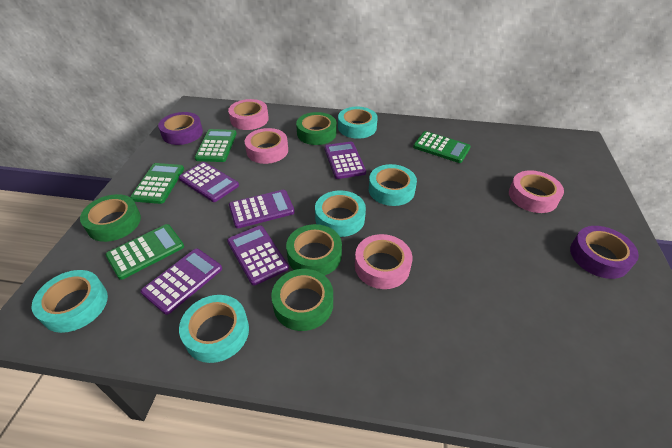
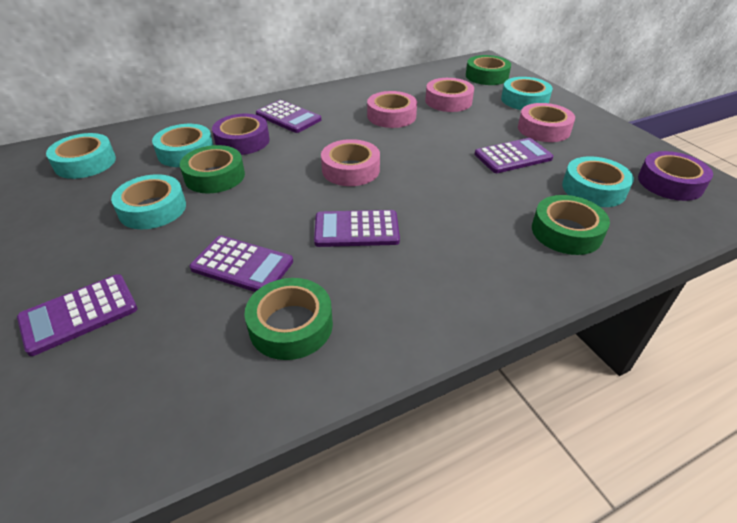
green calculator: [105,224,184,280] [130,163,184,204] [195,129,237,162] [413,131,471,163] = 4 -> none = 0

